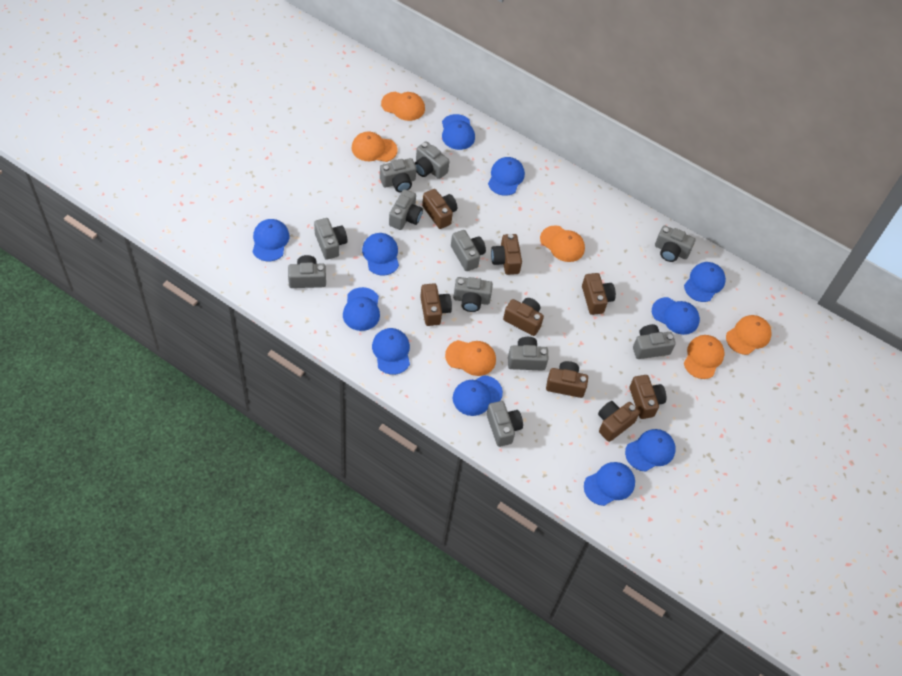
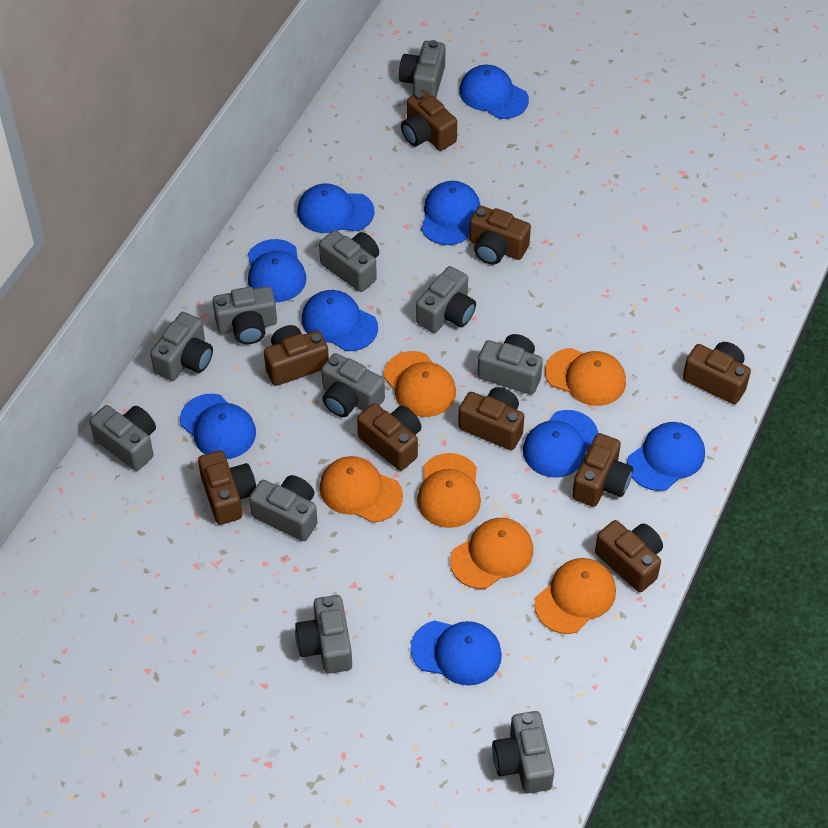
blue cap: [253,219,289,261] [343,287,380,331] [362,233,399,275] [372,328,410,375] [442,114,475,150] [453,375,503,416] [488,157,525,196] [584,462,635,506] [625,429,676,472] [652,297,700,335] [684,262,726,302] = 11 -> [180,394,256,459] [248,239,306,302] [297,183,374,233] [302,290,378,351] [411,620,502,686] [421,181,480,245] [459,65,529,119] [523,410,598,478] [627,422,705,491] = 9
brown camera: [420,283,452,326] [422,189,457,229] [491,234,522,275] [503,298,544,336] [546,361,588,398] [582,273,616,315] [598,401,640,442] [629,375,666,419] = 8 -> [198,450,256,525] [264,325,329,386] [357,403,421,471] [401,90,457,151] [458,387,524,450] [469,206,531,265] [572,433,633,507] [595,520,663,592] [683,342,751,404] = 9

